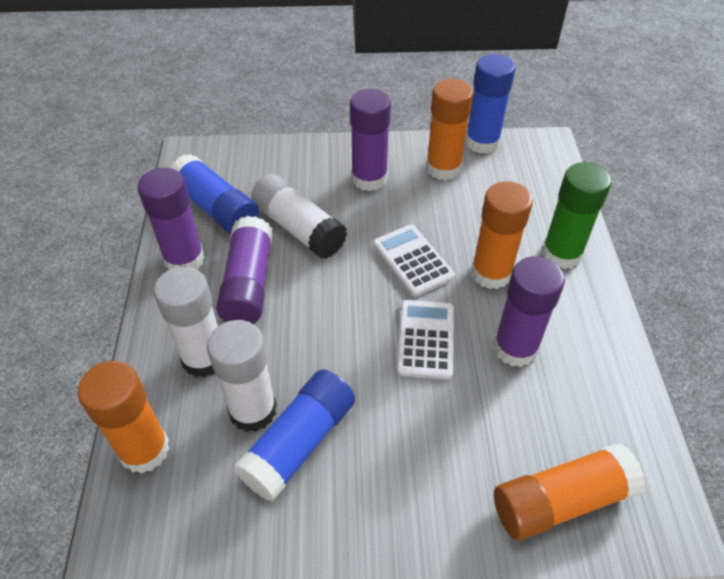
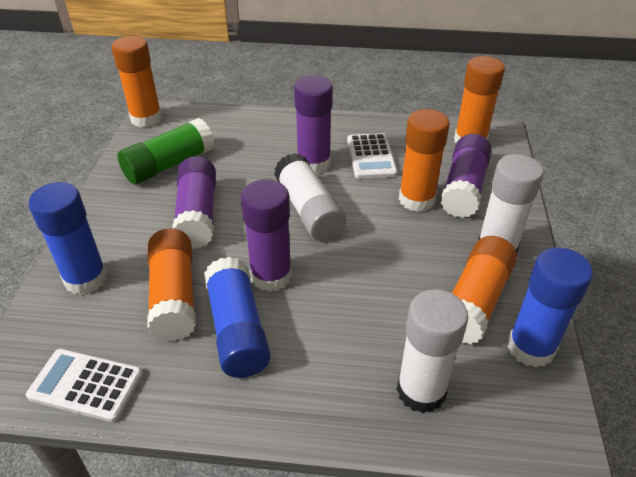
orange glue stick: [78,361,170,474] [426,79,473,180] [471,181,533,289] [494,443,645,541] = 4 -> [112,36,162,127] [147,228,196,341] [399,109,450,212] [452,236,517,344] [454,56,505,143] = 5

